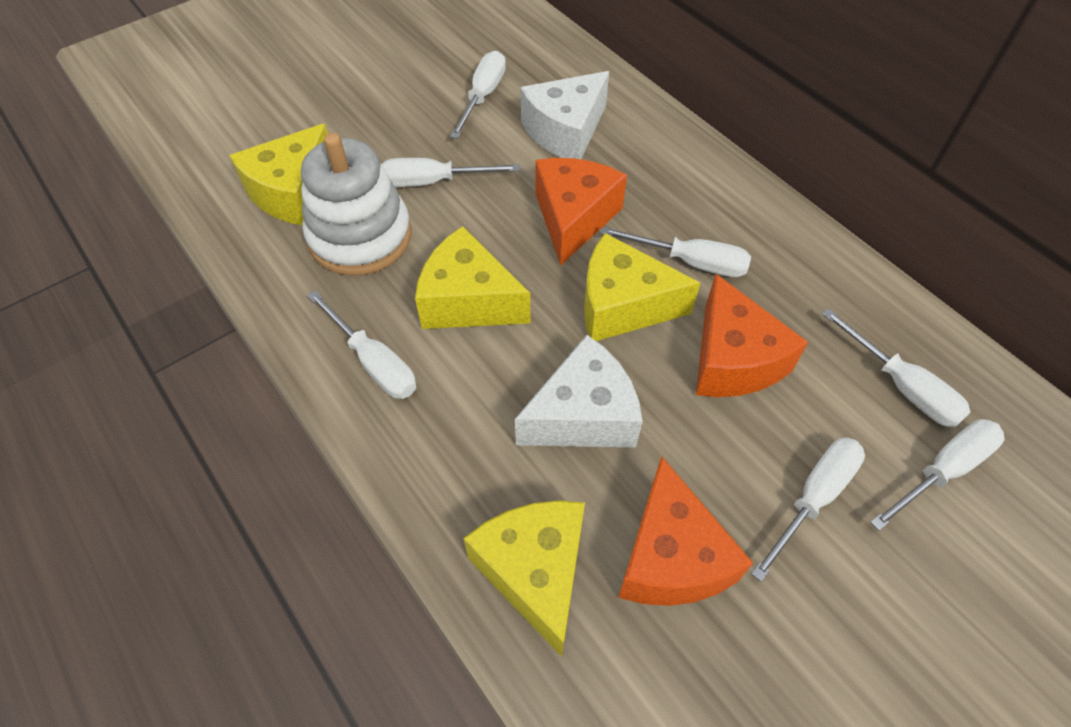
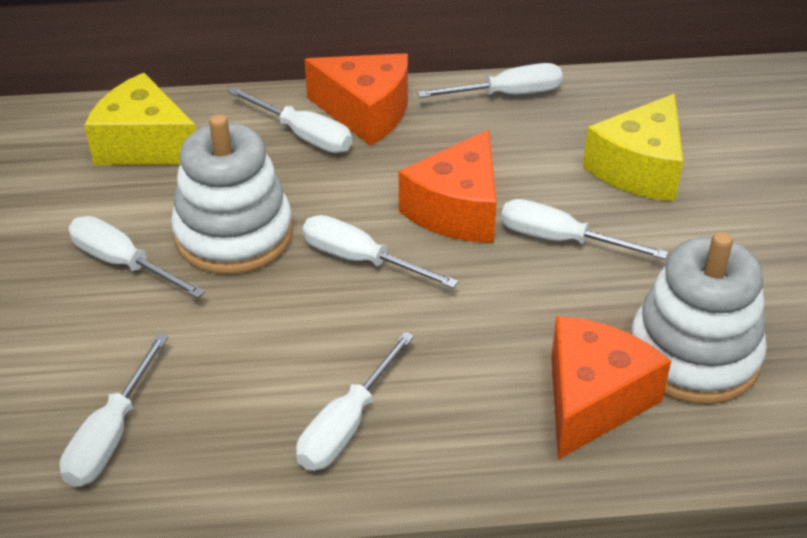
white cheese: [515,335,643,447] [521,71,609,159] = 2 -> none = 0
white stacking toy: [301,133,411,276] = 1 -> [171,114,293,275] [631,232,767,405] = 2
yellow cheese: [229,123,328,225] [415,226,530,329] [463,500,585,657] [584,233,700,341] = 4 -> [84,73,196,165] [583,94,683,201] = 2

